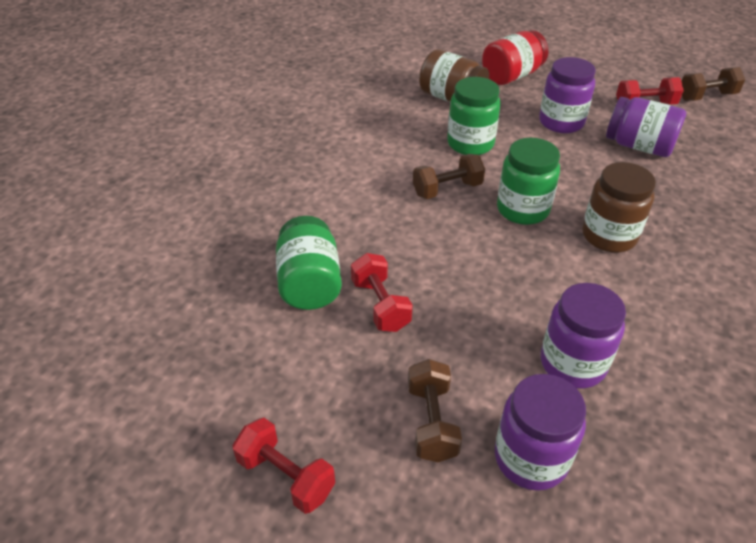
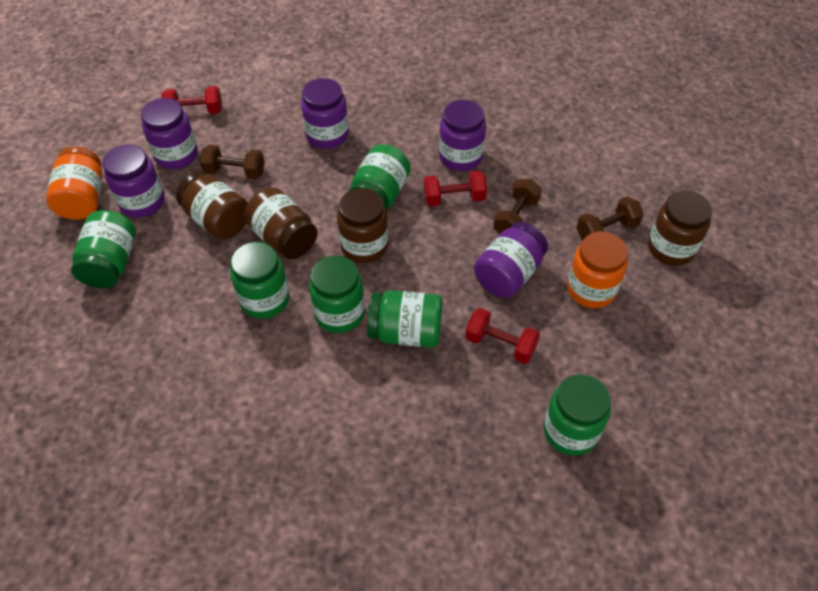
brown jar: [419,49,489,102] [582,162,656,252] = 2 -> [176,171,248,240] [244,187,318,259] [337,188,389,263] [648,190,712,266] = 4
green jar: [276,216,342,310] [447,77,501,155] [497,138,560,225] = 3 -> [71,210,136,288] [230,242,290,319] [309,255,365,333] [349,144,411,210] [367,290,443,348] [544,374,611,456] = 6
orange jar: none = 0 -> [46,147,103,220] [567,231,628,308] = 2
purple jar: [495,374,586,491] [539,57,596,133] [541,283,626,389] [606,97,686,157] = 4 -> [103,144,165,218] [141,98,198,169] [301,78,349,149] [439,100,486,171] [474,222,548,298] = 5
red jar: [482,30,548,85] = 1 -> none = 0

